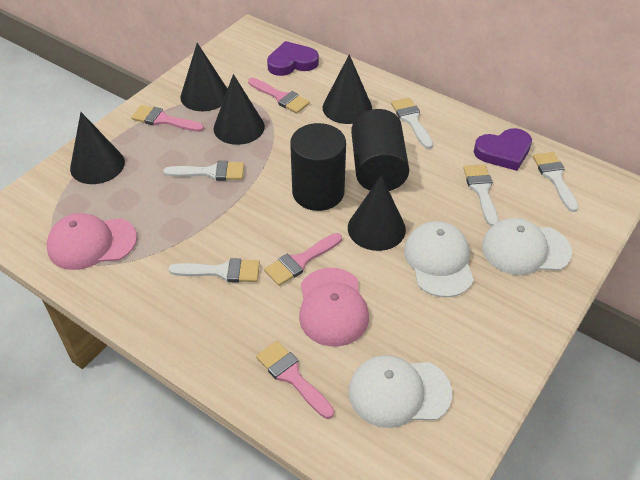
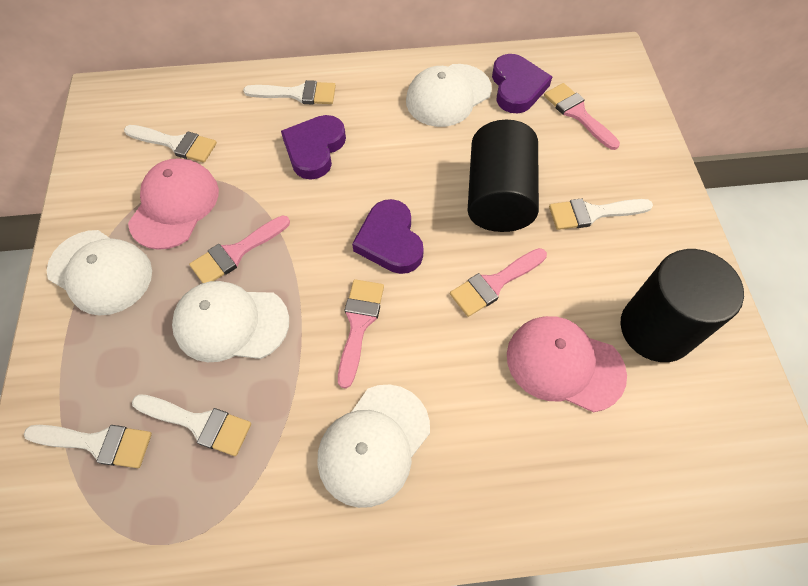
black cone: [70,112,125,184] [180,43,227,111] [214,74,265,145] [323,54,372,124] [348,175,406,251] = 5 -> none = 0
purple heart: [267,41,319,76] [474,128,532,171] = 2 -> [281,115,346,180] [352,199,424,274] [492,54,552,114] = 3
white cap: [349,355,452,428] [404,221,474,297] [482,218,572,275] = 3 -> [47,230,152,315] [172,281,289,362] [317,385,430,508] [406,64,492,127] = 4

